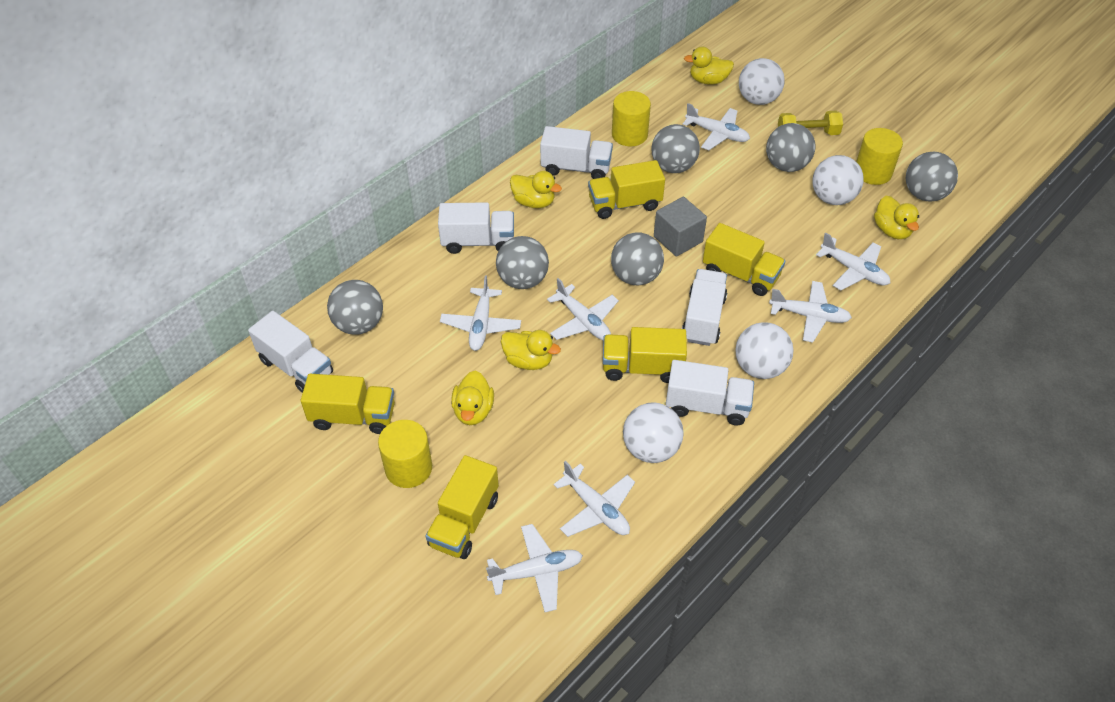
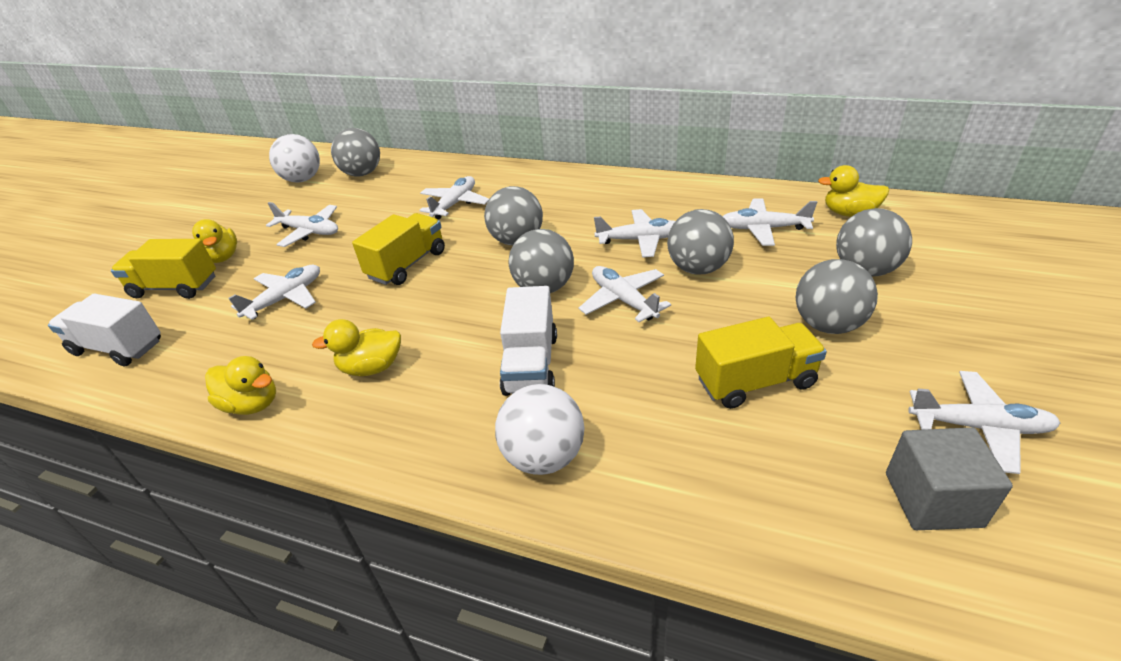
white ball: [623,403,684,463] [735,322,793,379] [739,58,785,105] [813,155,864,205] = 4 -> [269,134,320,183] [495,384,584,475] = 2
white truck: [248,311,333,393] [438,202,514,254] [540,126,613,179] [666,360,754,426] [682,269,727,346] = 5 -> [48,294,161,366] [500,286,557,396] = 2
yellow cylinder: [378,420,432,488] [612,91,651,146] [856,128,903,185] = 3 -> none = 0
yellow duck: [451,371,494,425] [501,330,561,370] [510,171,562,208] [684,47,734,85] [874,196,919,239] = 5 -> [192,219,237,263] [205,356,276,415] [312,319,401,376] [818,165,889,217] = 4
yellow dumbbell: [778,111,843,135] = 1 -> none = 0
yellow truck: [301,374,395,434] [426,455,499,559] [588,160,665,219] [603,327,687,383] [703,223,785,296] = 5 -> [111,239,216,299] [352,213,445,285] [695,317,827,409] = 3

